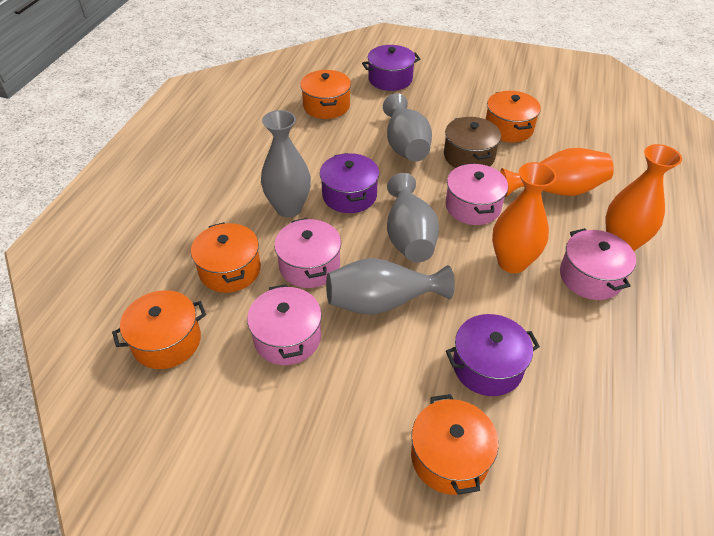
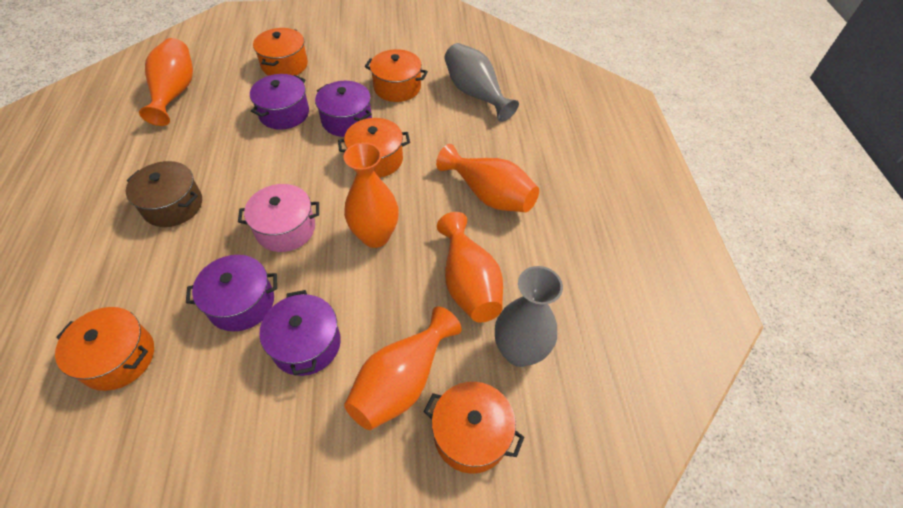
grey vase: [261,110,311,217] [326,258,455,315] [383,93,432,162] [387,173,439,263] = 4 -> [444,43,519,122] [495,266,563,367] = 2
orange vase: [492,162,557,273] [500,148,614,197] [606,144,682,251] = 3 -> [139,38,193,126] [344,142,399,248] [344,307,462,430] [436,144,539,212] [437,212,503,322] = 5
pink pot: [247,284,322,365] [274,218,341,288] [445,163,508,225] [560,228,636,300] = 4 -> [238,184,319,252] = 1
purple pot: [320,153,379,213] [362,45,420,91] [446,314,540,396] = 3 -> [186,255,277,331] [250,74,309,130] [259,290,341,376] [315,81,372,137] = 4

